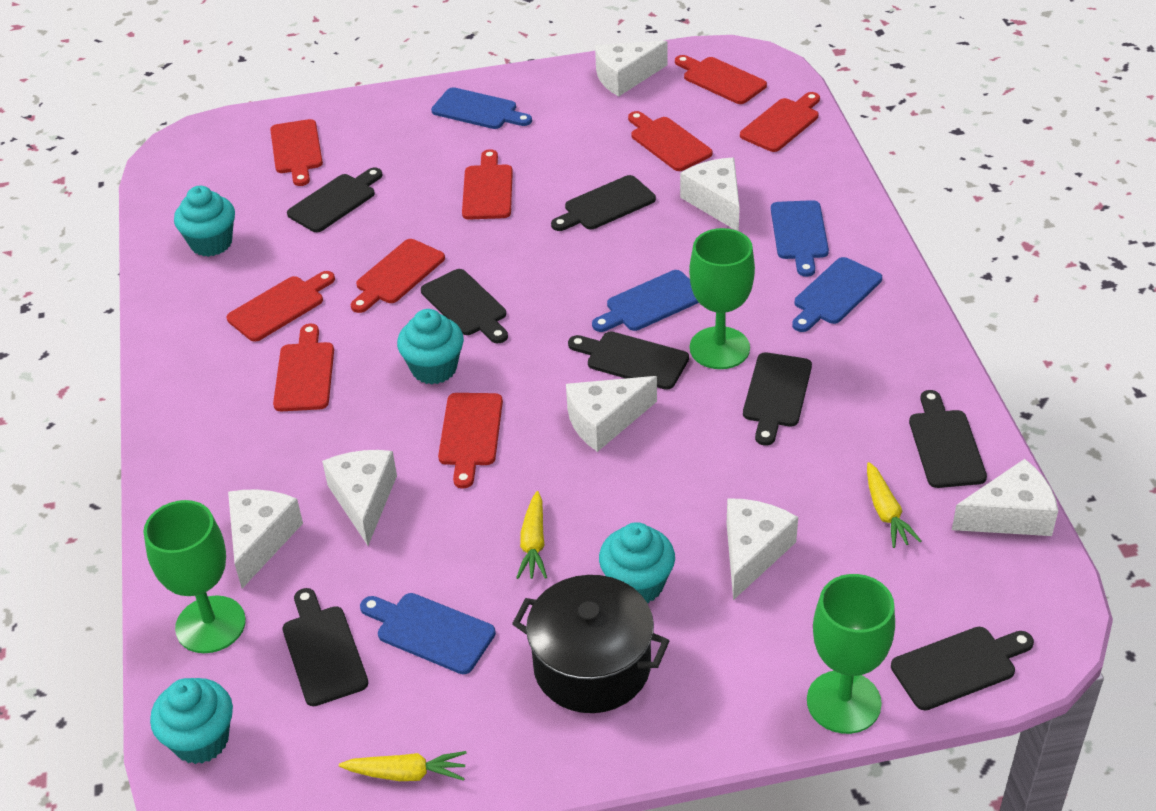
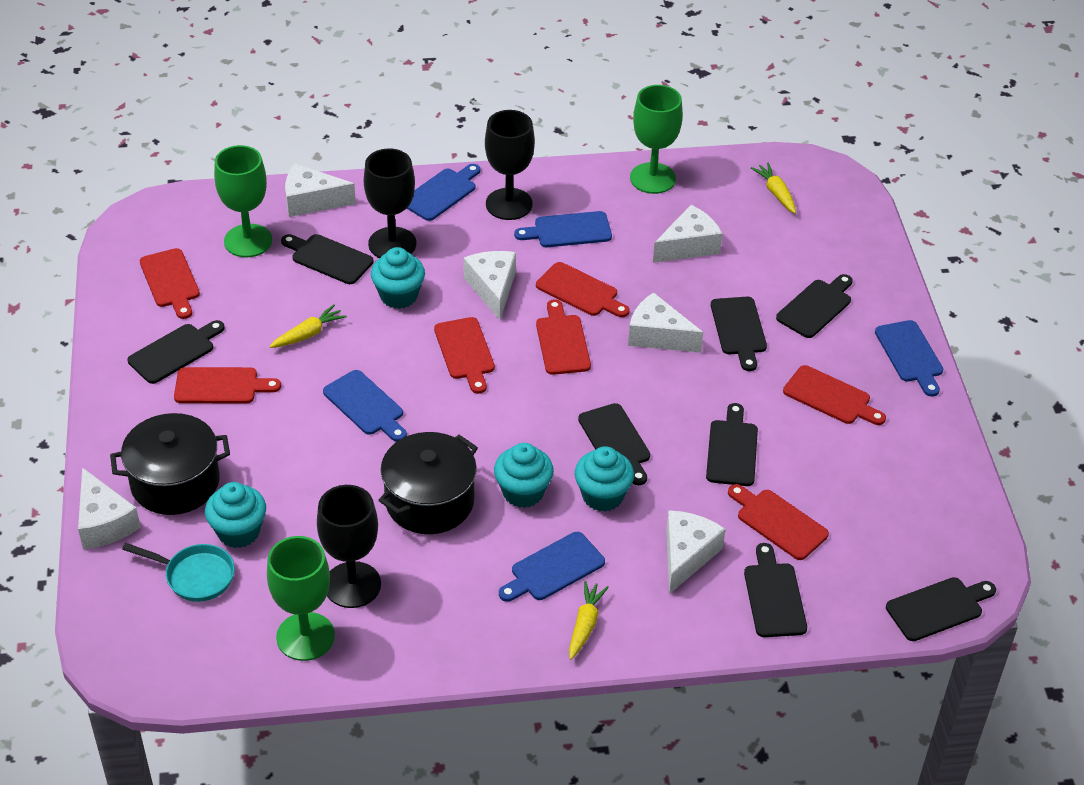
black goblet: none = 0 -> [317,485,381,608] [364,149,416,258] [485,110,535,220] = 3
black pot: [512,575,669,713] = 1 -> [110,413,230,515] [379,432,478,534] = 2
red cutting board: [227,271,335,342] [270,119,323,186] [273,324,334,411] [351,239,445,313] [438,393,503,489] [462,149,513,220] [628,111,713,171] [675,55,767,104] [740,92,820,152] = 9 -> [140,248,200,319] [174,367,281,403] [434,317,495,394] [536,262,630,317] [536,299,591,375] [728,484,829,560] [783,365,886,425] = 7
turquoise pan: none = 0 -> [122,543,235,602] = 1
white cheese: [228,490,303,588] [322,450,397,546] [566,376,657,452] [595,41,667,97] [680,158,740,231] [726,498,798,600] [952,459,1058,536] = 7 -> [78,467,141,549] [285,164,356,217] [463,251,516,320] [628,293,703,353] [653,205,723,263] [666,510,725,594] = 6

